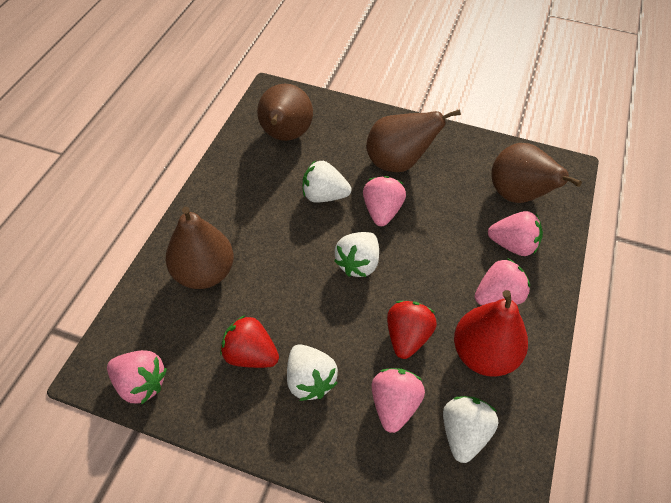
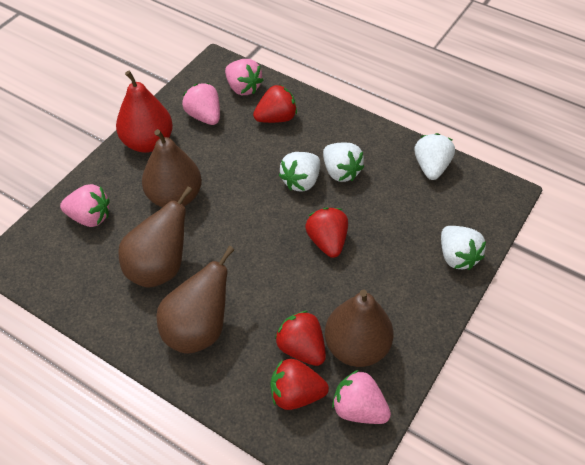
pink strawberry: [107,350,167,405] [363,176,406,226] [372,368,425,433] [474,258,530,305] [488,211,543,256] = 5 -> [60,184,110,227] [182,83,220,125] [225,59,263,95] [332,370,391,424] = 4
red strawberry: [220,315,279,368] [387,301,437,359] = 2 -> [253,84,297,123] [270,359,329,410] [275,311,326,366] [305,207,348,258] = 4

